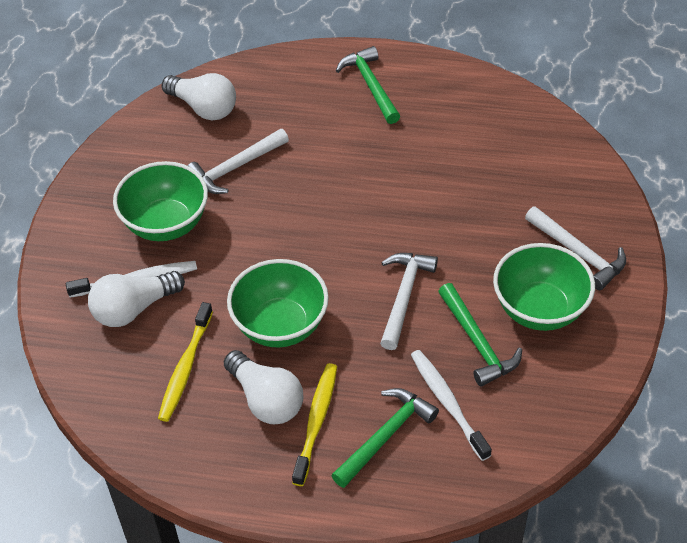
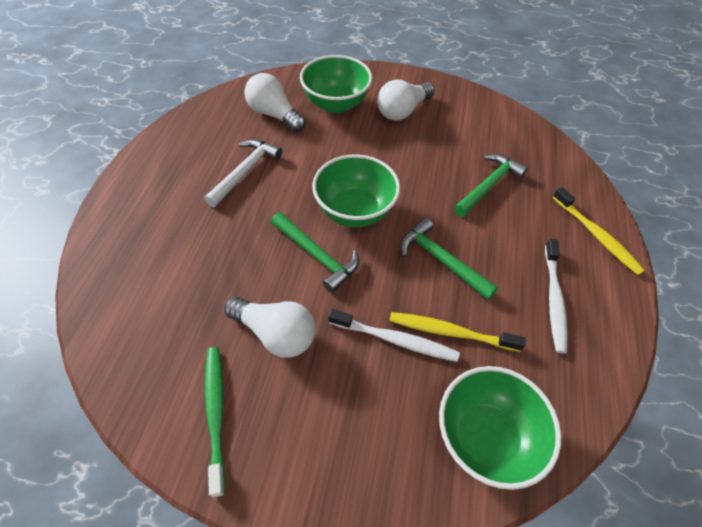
green toothbrush: none = 0 -> [205,347,226,497] = 1
white hammer: [187,129,289,194] [380,253,438,350] [525,206,626,290] = 3 -> [204,139,282,207] = 1

